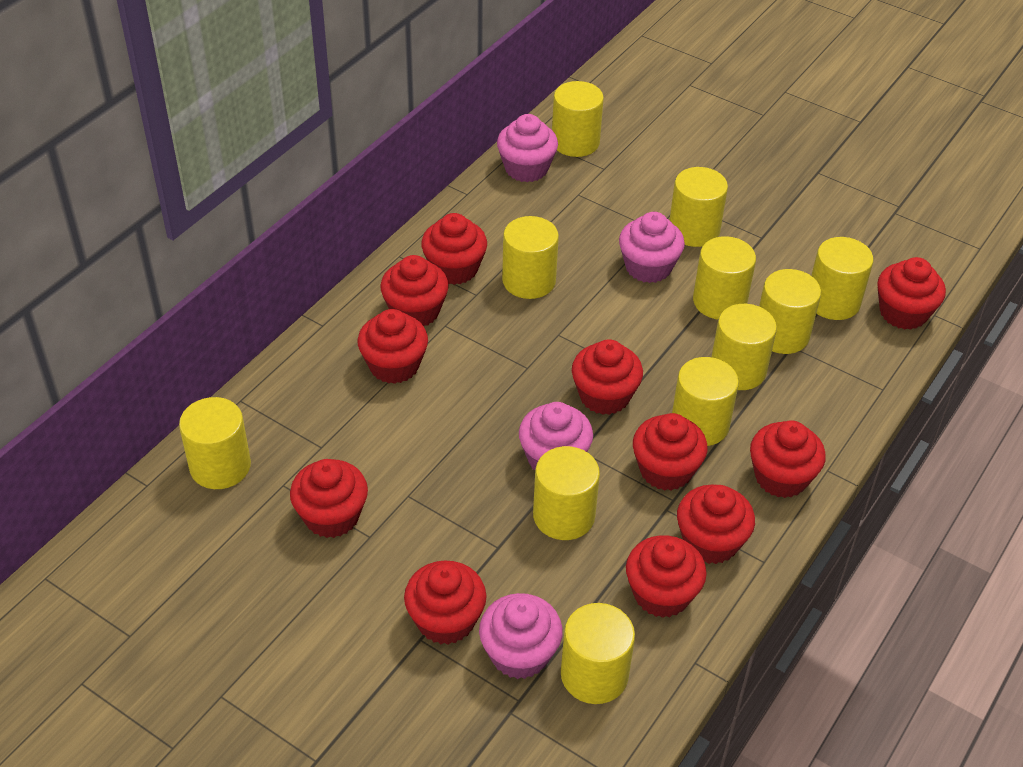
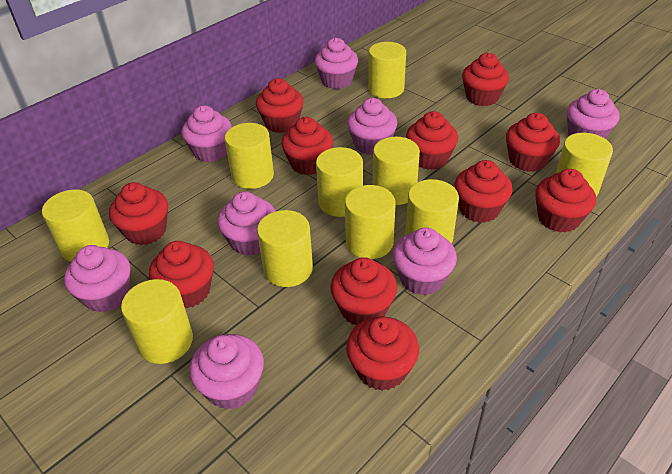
pink cupcake: [479,593,563,679] [497,114,558,182] [519,402,593,470] [619,212,685,283] = 4 -> [64,245,130,313] [181,105,232,162] [189,334,264,410] [217,192,275,256] [315,38,358,89] [347,98,397,155] [393,227,457,295] [567,89,619,139] = 8
yellow cylinder: [179,397,251,489] [502,216,559,299] [533,446,600,540] [552,81,604,157] [561,603,635,704] [670,167,728,247] [672,357,739,446] [693,236,756,319] [711,304,777,390] [759,269,821,354] [811,237,873,320] = 11 -> [42,189,109,262] [121,279,193,364] [224,123,274,189] [257,210,313,287] [316,147,363,217] [345,185,396,259] [368,42,406,98] [373,137,420,205] [405,179,459,244] [556,133,613,196] = 10

